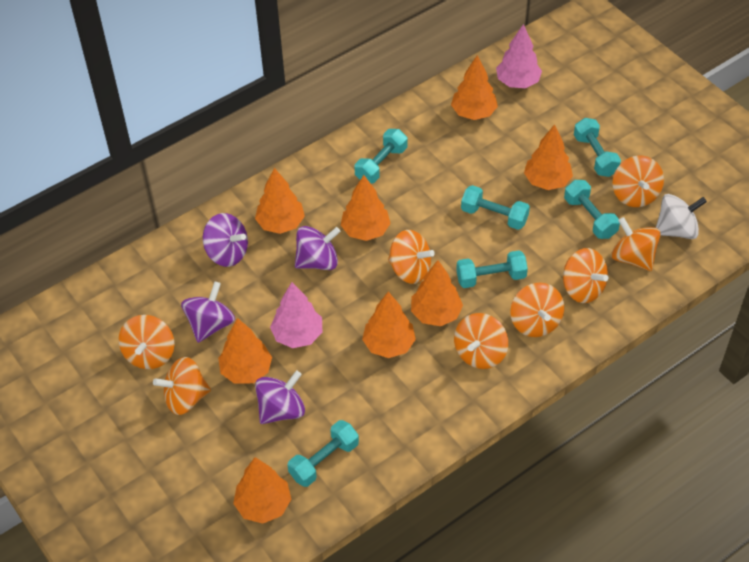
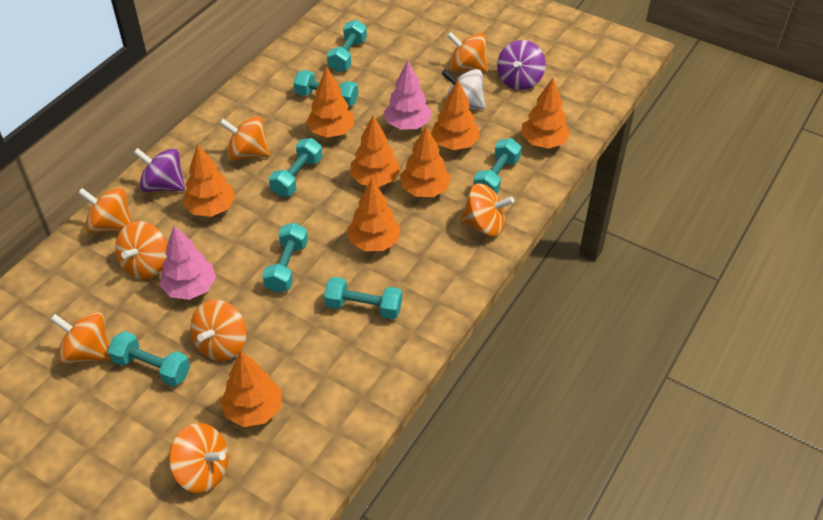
purple spinning top: [181,281,235,343] [203,213,248,267] [255,370,305,424] [295,226,341,270] = 4 -> [133,148,185,192] [497,40,546,90] = 2
turquoise dumbbell: [287,420,359,487] [355,129,407,184] [456,250,528,288] [461,185,530,230] [564,180,620,239] [574,118,621,177] = 6 -> [108,331,190,386] [262,223,308,293] [269,138,322,197] [294,70,358,107] [324,277,402,320] [327,20,367,72] [474,138,521,194] = 7

